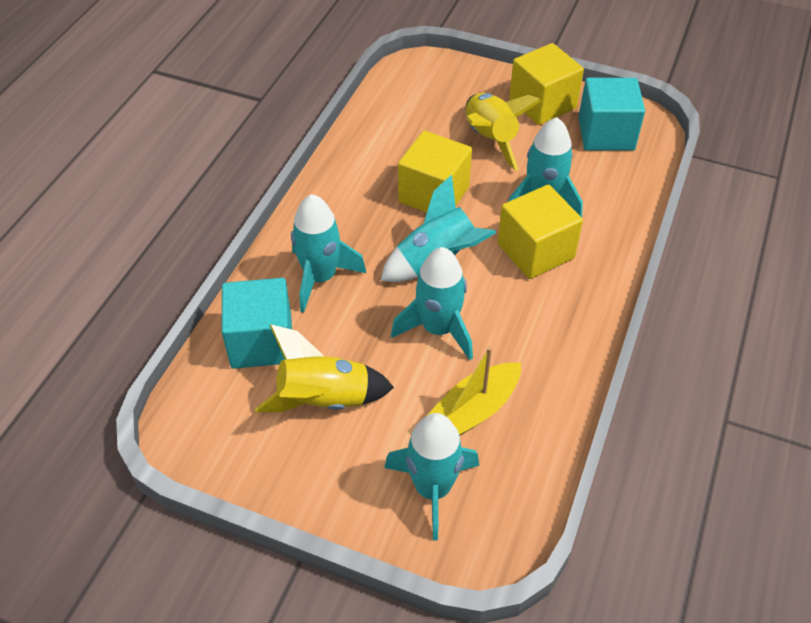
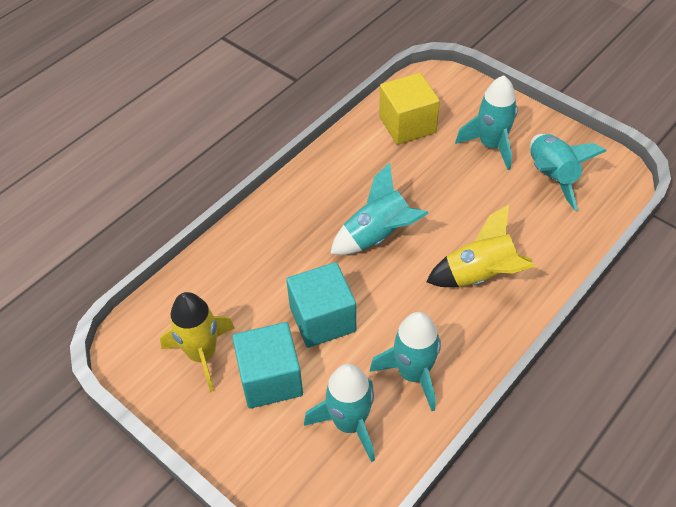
yellow boat: [428,346,521,436] = 1 -> none = 0
yellow cube: [398,131,472,213] [498,185,583,279] [509,43,584,125] = 3 -> [379,73,440,145] = 1

